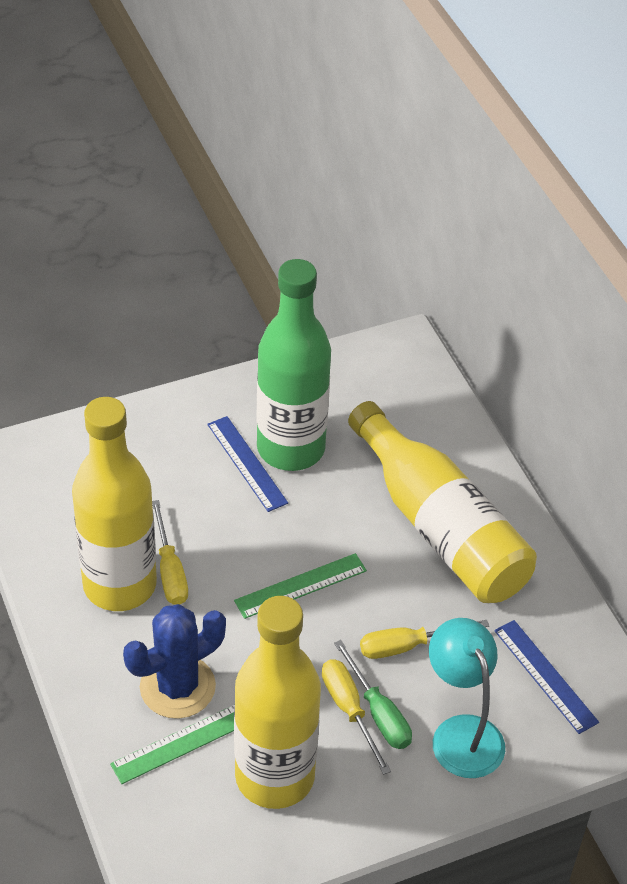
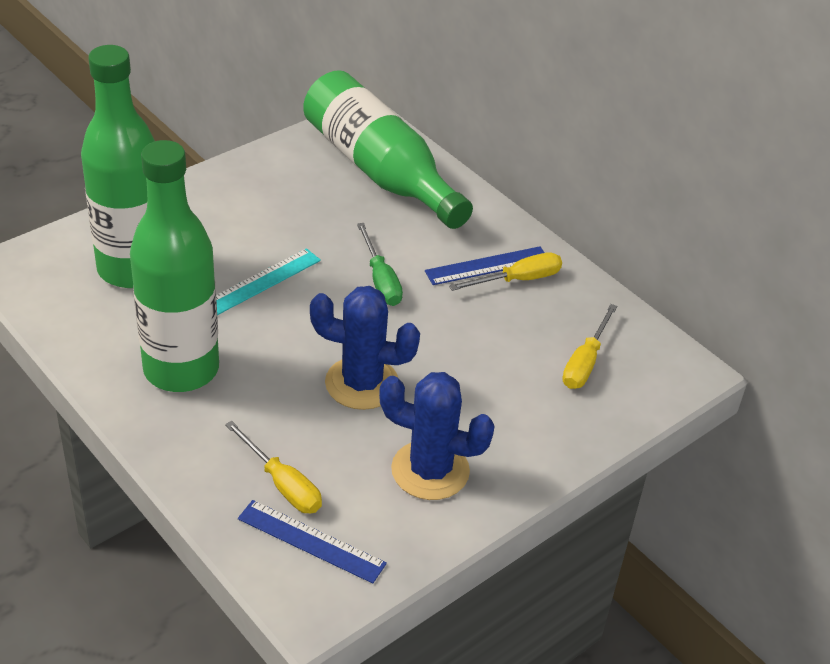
blue cactus: [123,604,226,719] = 1 -> [310,286,420,410] [379,372,495,500] = 2
green bottle: [256,259,331,471] = 1 -> [81,45,155,288] [130,140,219,392] [303,70,473,229] = 3
green ruler: [110,705,235,784] [234,553,367,619] = 2 -> none = 0
turquoise lamp: [429,618,505,778] = 1 -> none = 0
turquoise ruler: none = 0 -> [216,248,321,315] = 1
yellow bottle: [72,397,157,611] [234,596,321,809] [348,401,537,603] = 3 -> none = 0

